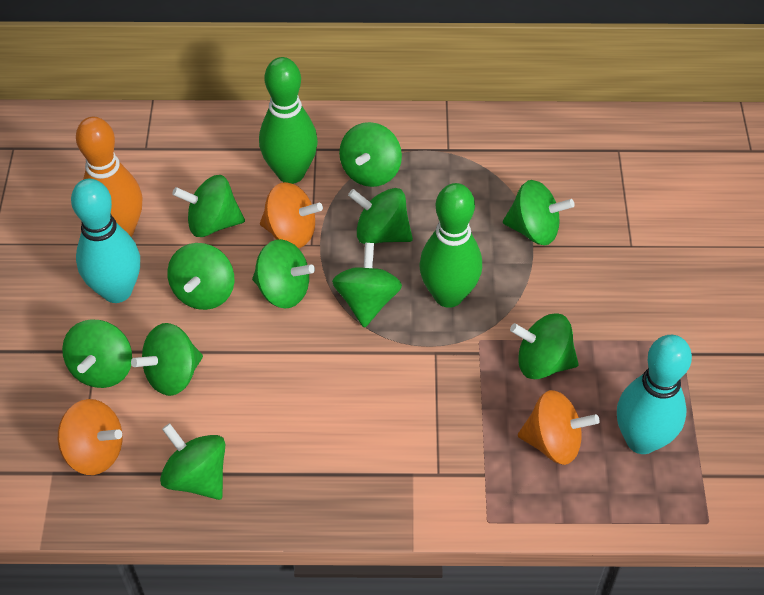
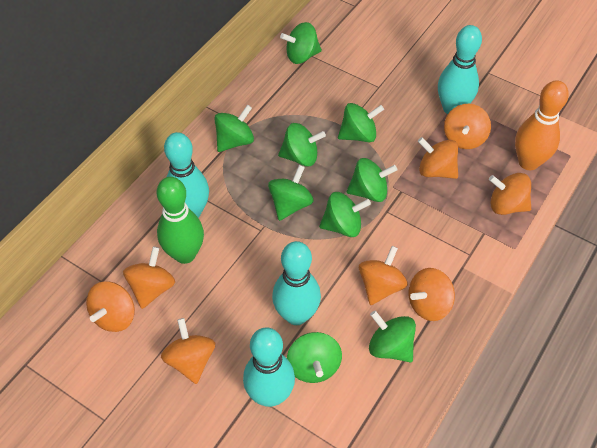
green bowling pin: [259,57,318,184] [419,183,482,308] = 2 -> [157,177,204,264] = 1
green spinning top: [62,320,132,388] [131,323,203,396] [160,423,225,500] [167,243,234,310] [172,175,245,237] [252,239,315,309] [332,243,402,328] [339,122,402,187] [348,188,413,244] [503,180,575,245] [510,314,579,379] = 11 -> [214,105,254,152] [268,165,314,221] [278,123,326,166] [280,22,322,64] [287,332,342,383] [319,192,371,237] [338,103,384,142] [347,158,397,202] [369,310,416,362] = 9
orange spinning top: [58,399,122,475] [260,182,323,248] [518,390,599,465] = 3 -> [86,281,135,332] [123,247,175,309] [161,318,216,384] [359,246,408,305] [409,268,455,321] [418,137,458,179] [444,104,491,149] [489,173,531,215] = 8
turquoise bowling pin: [71,179,140,303] [617,335,692,454] = 2 -> [164,132,209,218] [243,327,295,407] [272,241,321,325] [438,25,482,114] = 4

